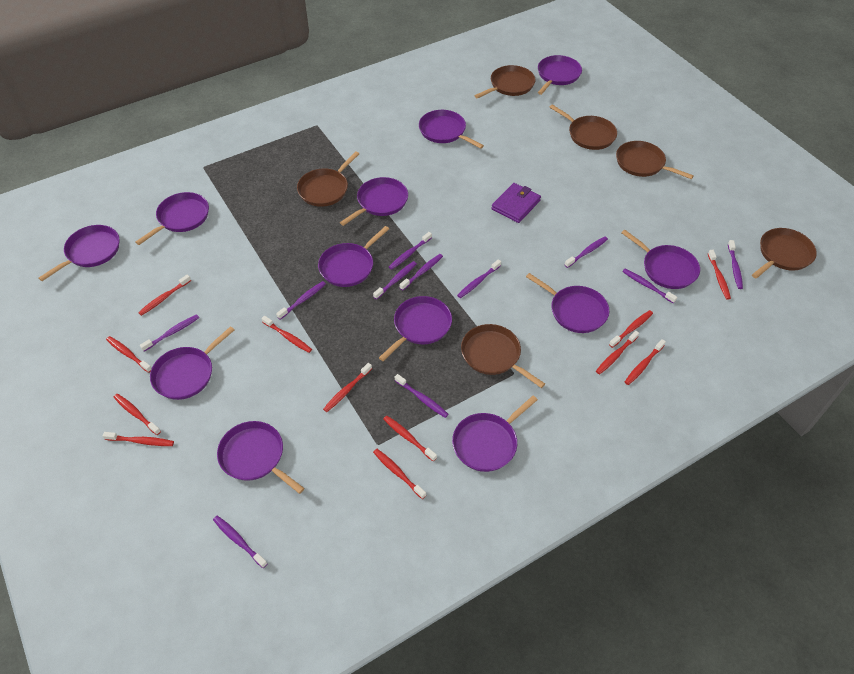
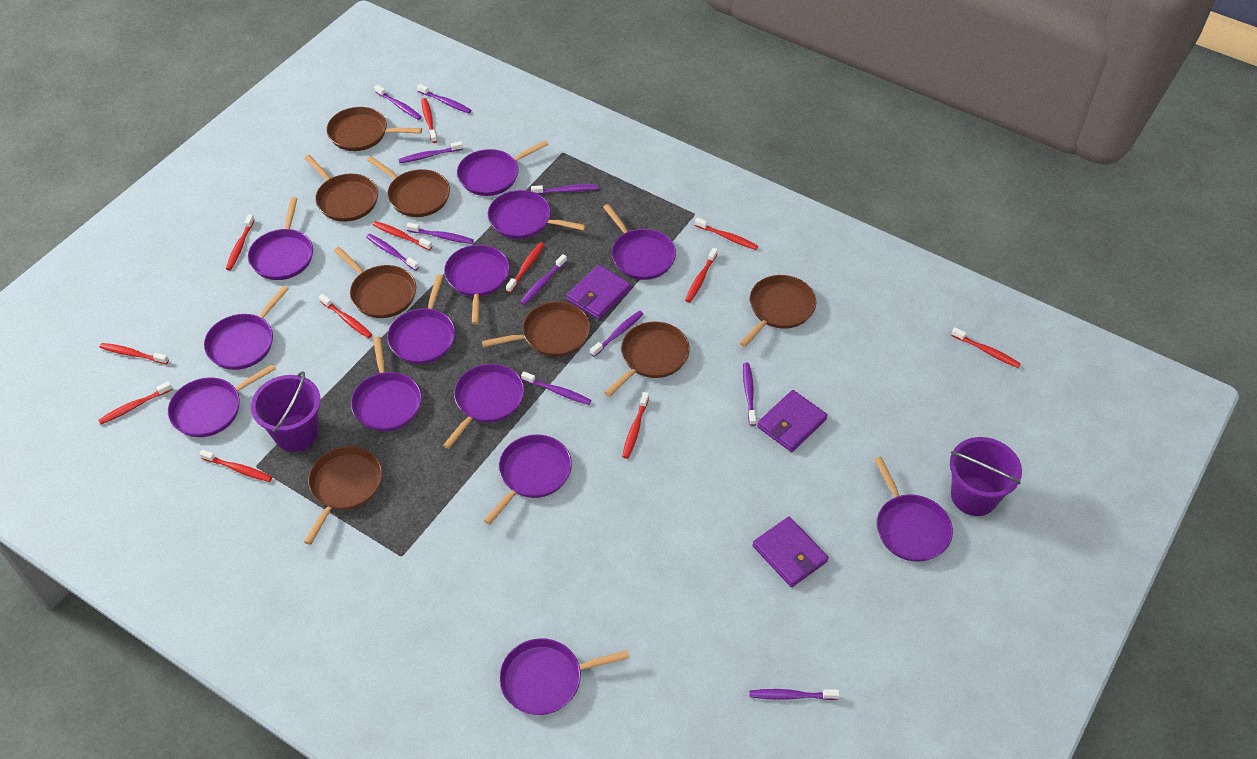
brown pan: [297,151,359,207] [461,324,545,388] [474,65,535,99] [549,104,617,150] [616,141,694,179] [752,228,817,278] = 6 -> [304,155,378,222] [304,446,382,545] [327,107,422,151] [334,247,416,318] [367,156,450,217] [482,301,590,357] [604,322,690,397] [740,275,816,347] = 8
purple bucket: none = 0 -> [251,371,321,452] [950,437,1022,516] = 2
purple pan: [39,225,120,281] [135,192,209,245] [150,326,234,400] [217,421,305,494] [318,226,389,287] [340,177,408,226] [379,296,452,361] [419,110,484,149] [452,396,538,472] [526,273,609,333] [538,55,582,95] [621,230,700,289] = 12 -> [168,364,276,437] [204,286,289,370] [248,197,313,280] [351,336,422,432] [387,274,455,364] [443,364,524,449] [444,245,510,325] [457,140,548,196] [484,435,572,525] [488,190,586,239] [499,638,629,715] [603,204,676,280] [874,457,953,562] = 13
purple wallet: [492,183,541,223] = 1 -> [566,265,631,320] [752,517,828,587] [757,390,827,452] = 3

